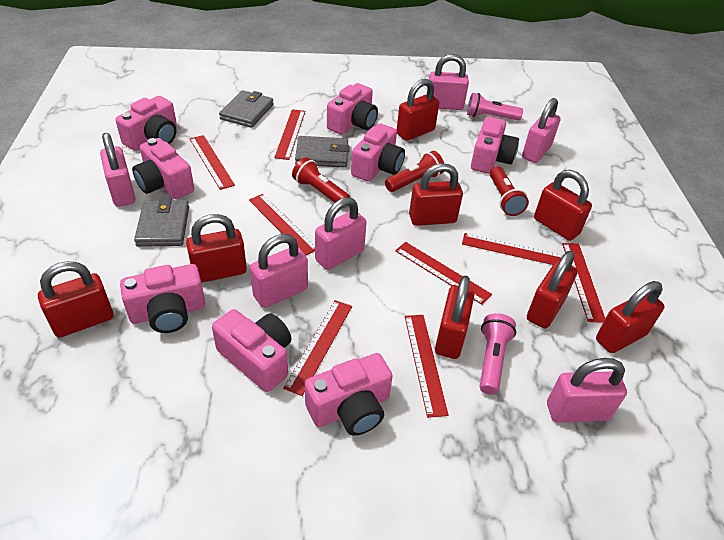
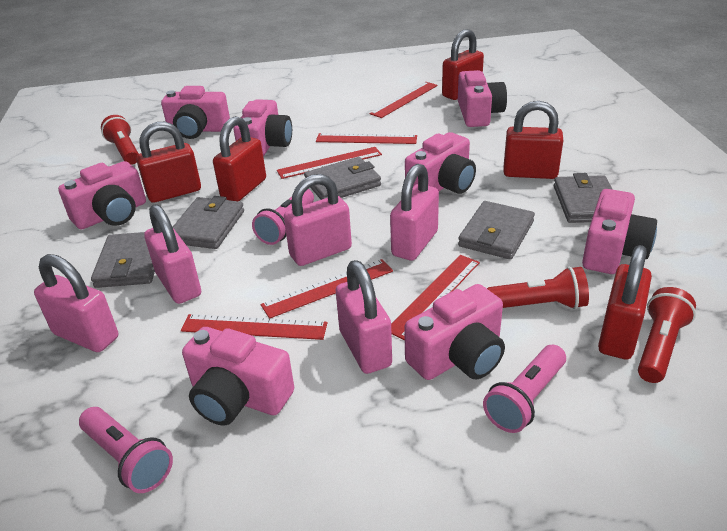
grey wallet: [134,197,189,247] [219,90,274,128] [295,136,350,168] = 3 -> [91,232,155,288] [173,196,244,249] [304,157,381,200] [458,201,535,260] [554,173,613,223] = 5
pink flashlight: [467,93,523,120] [480,313,516,395] = 2 -> [79,407,173,493] [252,189,314,245] [483,345,566,433] = 3
pink padlock: [100,133,135,207] [250,234,308,308] [315,197,367,270] [429,54,469,110] [522,98,561,163] [547,358,627,423] = 6 -> [34,254,118,352] [144,204,201,304] [284,174,352,266] [336,260,392,374] [390,164,439,261] = 5
red padlock: [38,261,113,338] [186,214,247,283] [397,79,439,141] [409,163,463,226] [435,276,474,359] [527,251,578,329] [534,170,592,241] [596,281,665,353] = 8 -> [136,122,201,203] [213,116,266,201] [442,29,484,100] [503,101,563,179] [598,245,652,360] = 5
red ruler: [190,135,235,190] [249,194,315,256] [274,109,305,160] [283,300,352,396] [395,242,492,305] [405,315,449,418] [462,233,563,265] [562,243,605,323] = 8 -> [181,314,328,340] [261,259,393,319] [277,147,382,179] [316,133,417,144] [369,82,438,118] [391,255,480,340] = 6

